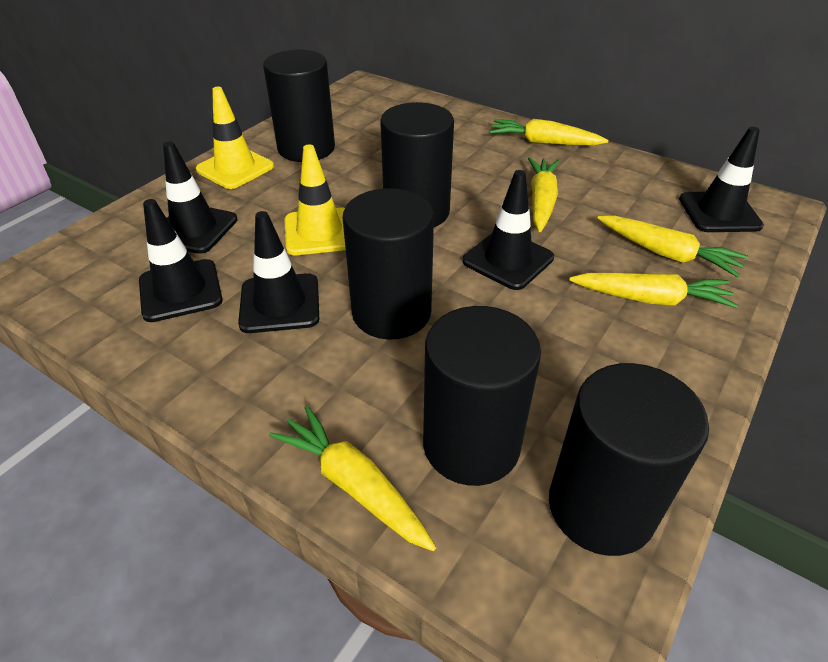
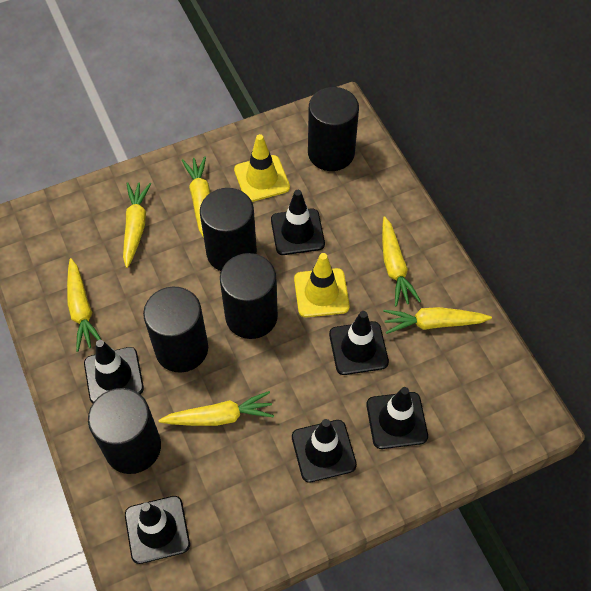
black traffic cone: [139,199,223,322] [163,141,238,254] [238,211,319,333] [463,170,554,290] [679,127,764,232] = 5 -> [84,340,144,403] [125,496,190,564] [271,190,325,255] [292,419,357,483] [329,311,389,375] [366,387,428,449] = 6
yellow carrot: [269,405,436,551] [489,119,608,146] [528,157,559,232] [569,273,738,308] [597,216,748,277] = 5 -> [67,258,101,352] [123,182,151,268] [158,391,274,426] [182,156,210,238] [382,216,421,306] [383,307,492,334] = 6

